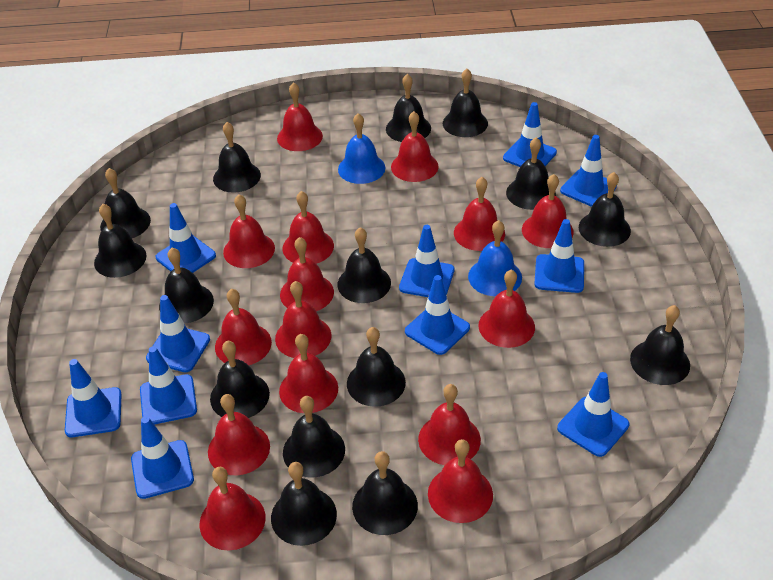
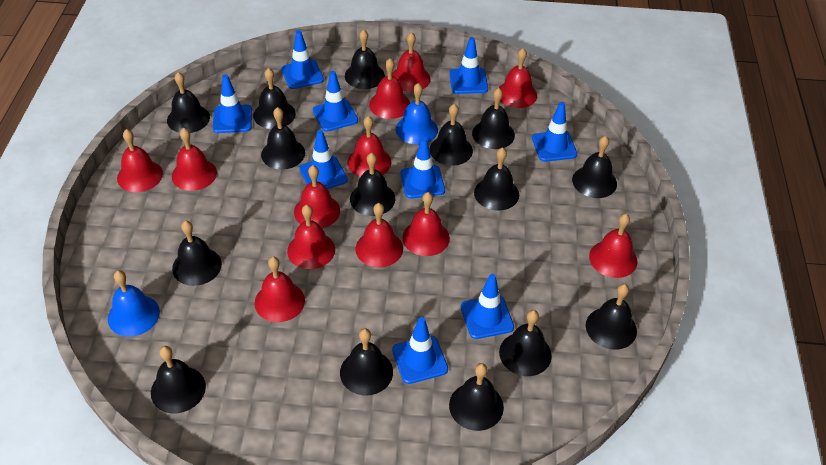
blue traffic cone: [65,359,122,437] [131,416,194,499] [140,346,197,425] [146,295,210,372] [156,203,216,273] [399,225,454,297] [405,275,470,355] [503,102,557,167] [534,219,584,293] [557,372,629,457] [560,135,617,207] = 11 -> [213,74,252,133] [281,30,324,89] [299,130,348,189] [313,71,358,132] [392,317,448,384] [400,137,445,199] [449,37,488,94] [461,274,514,339] [532,102,577,162] = 9
red bell: [200,467,266,550] [208,394,270,475] [215,289,272,365] [223,194,275,268] [275,281,332,358] [277,82,323,151] [279,334,338,413] [280,237,334,311] [283,191,334,264] [391,111,439,182] [418,384,481,465] [428,439,493,523] [454,177,505,251] [478,270,535,348] [522,174,574,248] = 15 -> [117,129,163,192] [172,128,217,191] [254,257,305,322] [287,205,335,269] [294,165,340,228] [347,116,391,177] [355,203,403,267] [369,58,410,119] [392,32,431,92] [402,192,450,256] [499,48,537,108] [589,214,638,278] = 12

